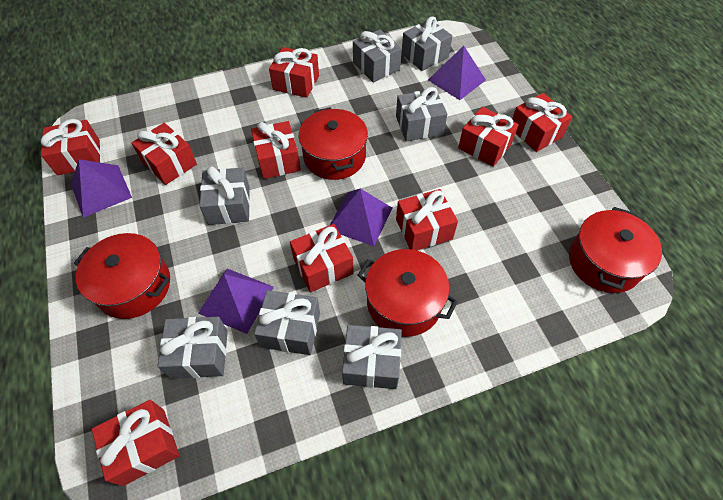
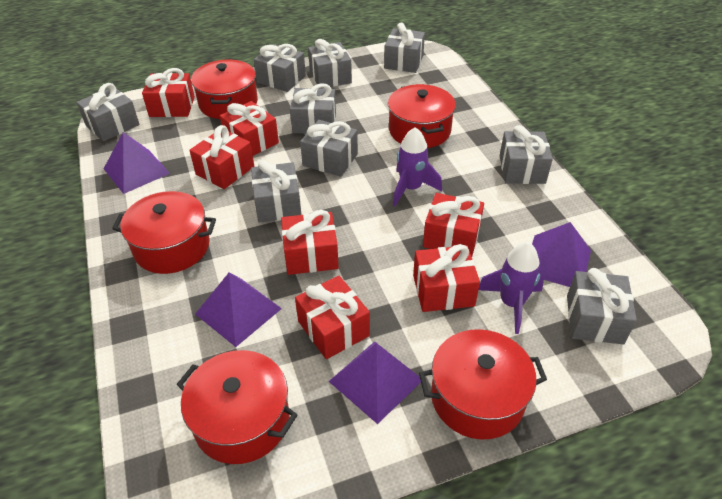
grey gift: [158,317,228,379] [200,166,250,225] [254,290,320,355] [342,325,402,389] [353,29,402,82] [396,87,447,141] [401,16,452,71] = 7 -> [77,83,140,142] [251,160,302,223] [254,44,306,92] [290,83,336,133] [300,120,358,177] [308,39,352,89] [384,23,425,73] [500,125,553,184] [567,268,637,345] = 9
purple rocket: none = 0 -> [393,127,442,206] [479,242,544,334] = 2
red gift: [41,119,101,175] [92,400,180,486] [131,123,197,185] [251,121,301,179] [269,47,319,98] [290,224,354,292] [396,189,458,250] [458,107,519,167] [512,93,572,152] = 9 -> [142,68,195,117] [189,125,254,189] [220,101,279,156] [281,210,339,275] [295,276,370,359] [413,244,480,312] [423,193,484,257] = 7
red pot: [74,233,170,319] [299,107,368,180] [358,249,458,337] [569,207,662,293] = 4 -> [112,191,216,274] [177,350,297,464] [191,60,258,119] [388,84,456,148] [419,329,547,440] = 5

